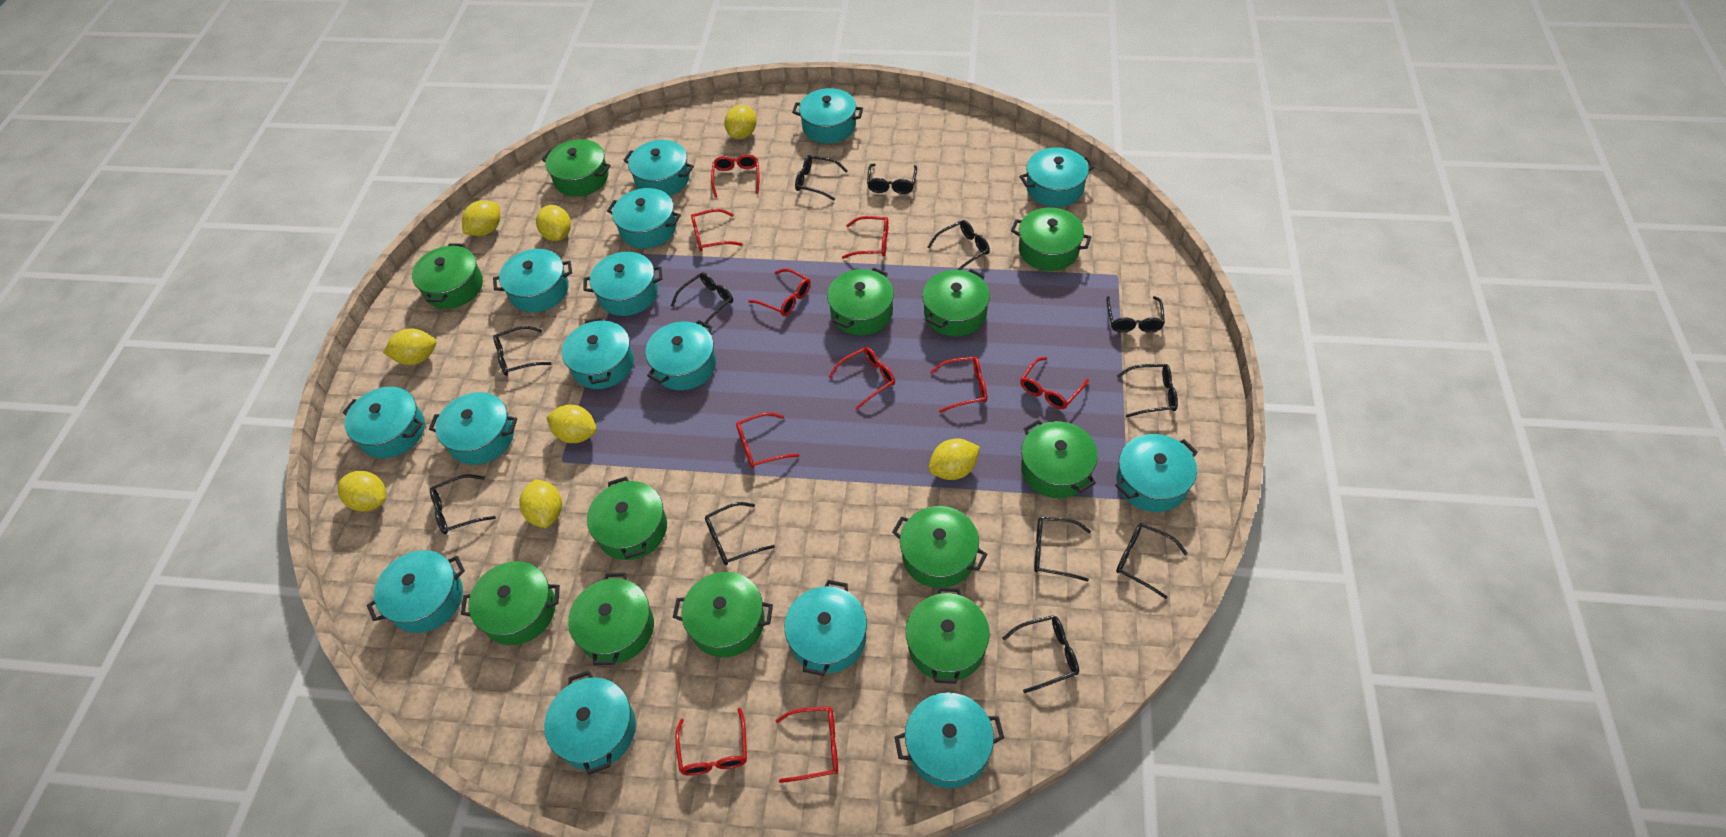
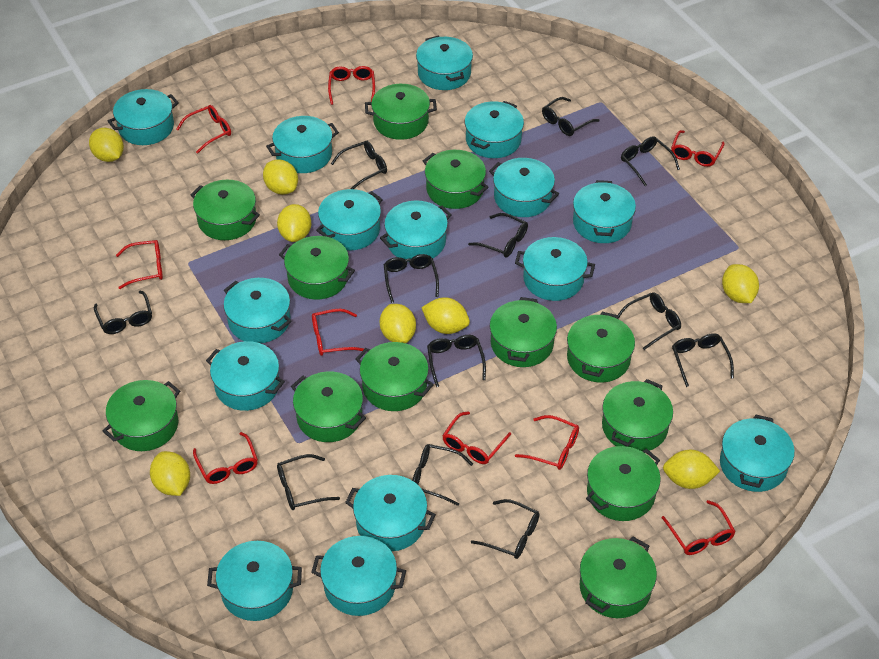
red glasses: [675,708,747,776] [691,209,742,252] [711,154,760,197] [736,412,799,468] [748,268,810,316] [775,706,838,783] [829,347,895,410] [842,216,888,259] [930,357,987,413] [1020,357,1089,409] = 10 -> [116,240,163,289] [177,105,231,154] [193,432,258,484] [312,309,365,356] [328,66,375,105] [442,411,511,464] [515,415,579,470] [662,500,736,555] [671,130,725,167] = 9

